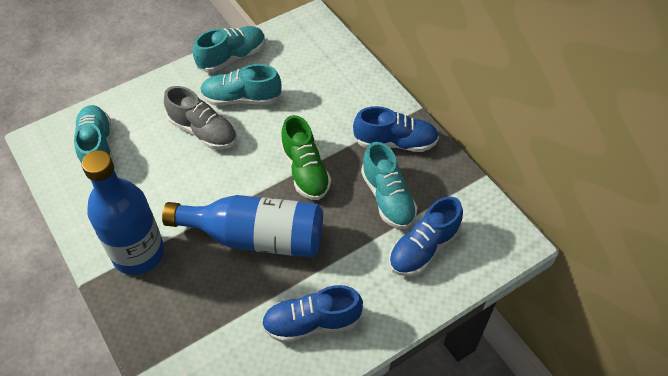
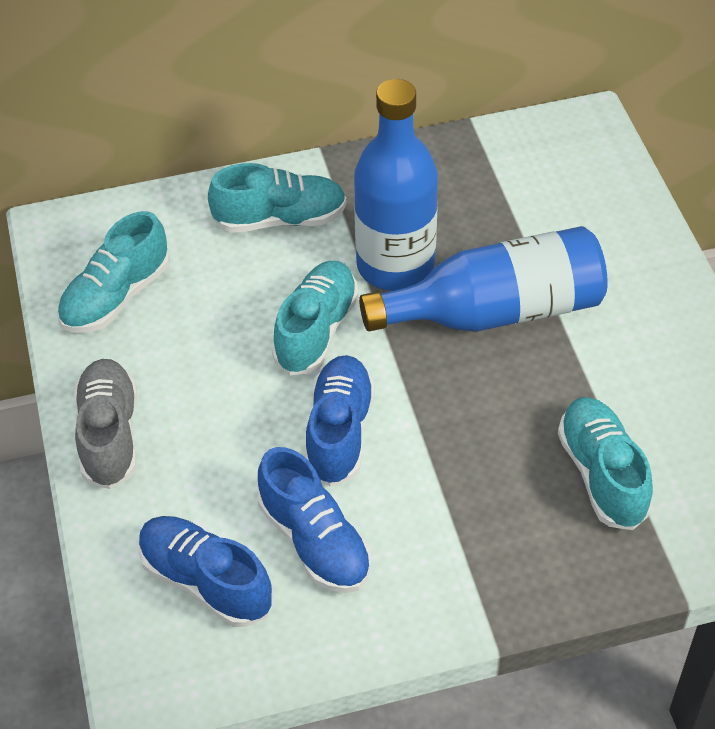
green shoe: [281,115,331,200] = 1 -> none = 0

